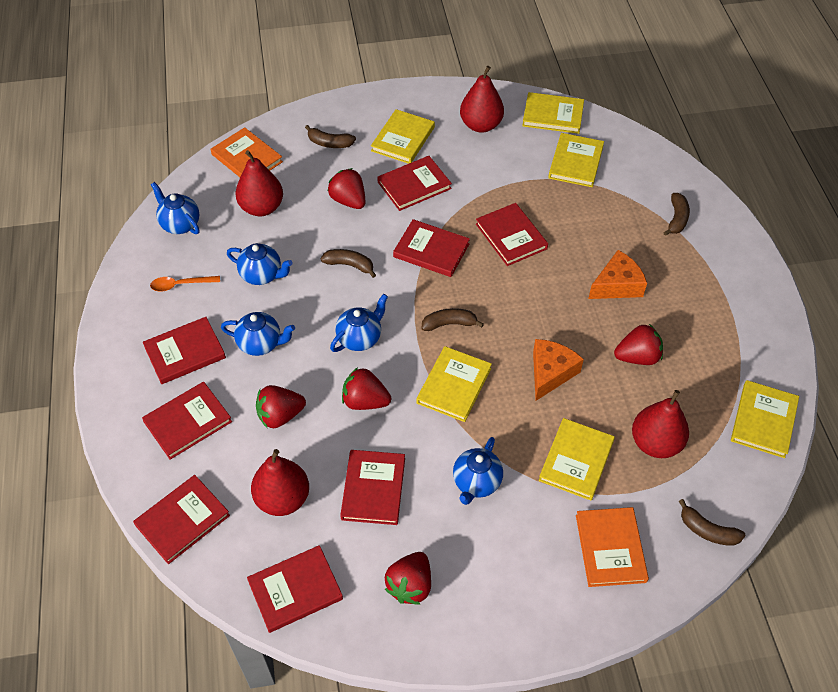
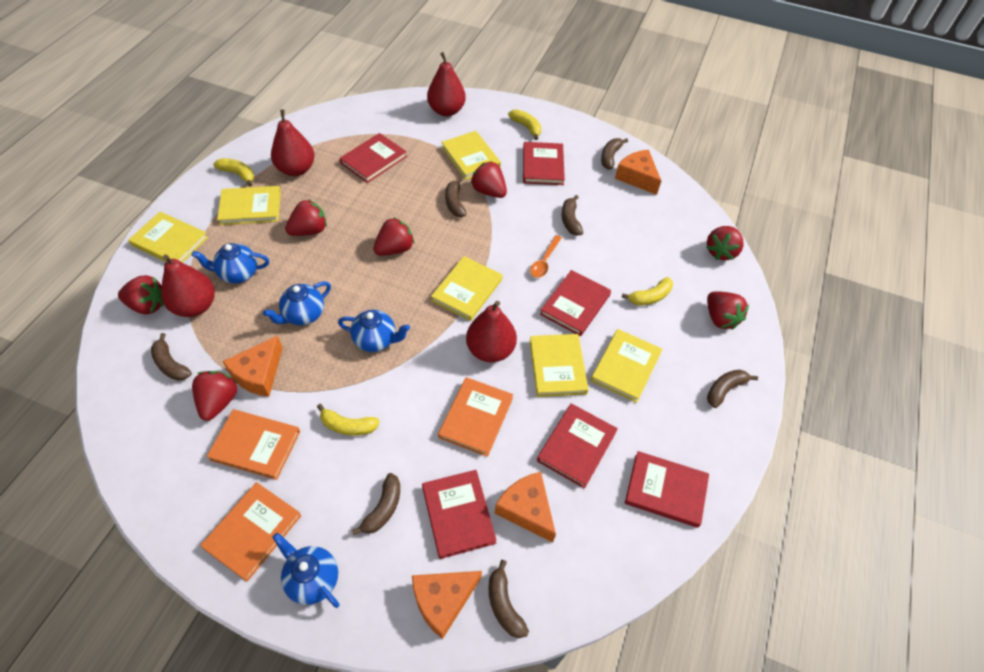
blue teapot: [151,182,199,234] [221,312,295,356] [227,243,293,285] [330,294,388,352] [453,437,503,505] = 5 -> [192,243,269,284] [263,281,331,325] [272,533,340,608] [338,310,410,352] = 4
brown banana: [305,125,356,148] [321,249,376,278] [421,308,484,331] [663,193,690,236] [679,499,746,546] = 5 -> [151,333,192,381] [352,473,400,535] [445,178,466,217] [489,560,529,638] [562,195,584,236] [601,138,628,169] [707,369,758,408] = 7
orange book: [211,127,283,177] [576,507,649,587] = 2 -> [200,482,302,582] [207,409,300,480] [438,377,513,457] = 3
orange cheese: [533,339,584,401] [588,250,647,299] = 2 -> [222,335,283,397] [412,571,482,639] [495,472,556,542] [615,150,661,195] = 4
red book: [133,475,230,564] [142,382,232,460] [143,317,226,384] [247,545,343,633] [340,450,405,525] [377,156,452,211] [393,219,470,277] [476,203,548,266] = 8 -> [340,133,407,183] [422,470,497,559] [523,142,565,185] [537,403,618,489] [540,270,611,336] [625,451,709,528] = 6
red strawberry: [256,385,306,428] [328,168,365,209] [342,367,391,410] [385,552,431,605] [614,324,663,365] = 5 -> [118,275,164,314] [192,371,238,421] [285,199,327,236] [373,217,414,256] [470,161,507,198] [706,226,744,260] [707,291,749,330] = 7
yellow banana: none = 0 -> [213,158,254,187] [317,404,380,436] [508,109,541,140] [622,277,673,305] = 4

